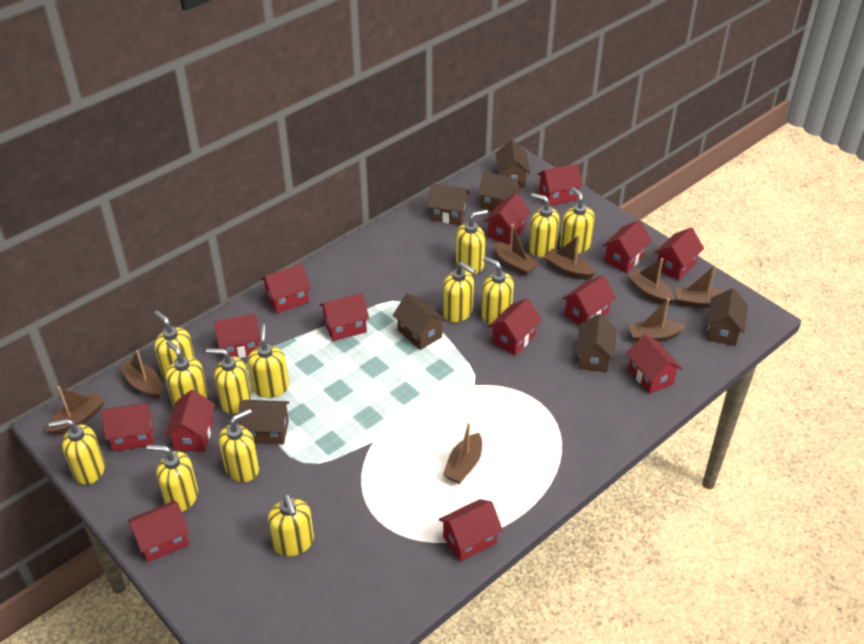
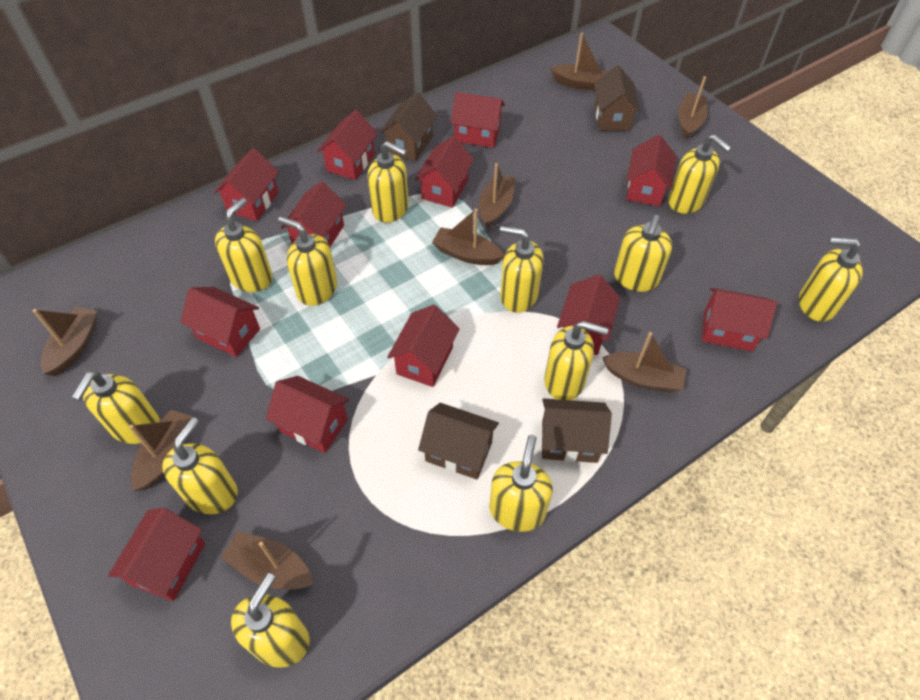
brown house: [239,400,290,444] [393,293,447,350] [427,183,470,225] [478,172,522,211] [496,139,530,188] [576,314,617,373] [707,288,748,346] = 7 -> [379,92,437,161] [418,403,499,480] [542,398,612,463] [594,65,640,131] = 4
red house: [101,402,154,452] [128,500,189,562] [165,390,215,452] [214,313,261,358] [261,264,311,313] [319,293,369,341] [439,499,503,562] [484,193,531,245] [488,298,542,355] [538,164,583,206] [562,275,616,325] [602,220,652,273] [626,334,682,394] [654,228,704,281] = 14 -> [108,508,205,601] [180,287,260,357] [214,148,279,221] [266,376,350,453] [281,181,346,247] [317,110,378,180] [387,305,459,387] [415,136,474,208] [451,92,505,148] [557,274,620,355] [626,135,677,206] [702,288,777,351] = 12
yellow soap dispenser: [49,419,105,485] [147,445,198,512] [154,311,195,379] [166,340,208,407] [206,348,251,414] [219,409,259,482] [247,324,289,398] [268,495,314,556] [443,262,476,322] [456,210,488,274] [481,256,514,324] [529,193,559,257] [560,187,595,254] = 13 -> [72,371,160,444] [162,417,238,514] [215,198,273,292] [231,573,310,668] [278,217,337,306] [368,141,409,223] [489,435,553,532] [500,226,544,313] [544,321,608,400] [614,215,672,292] [668,134,732,214] [799,237,863,322] = 12

